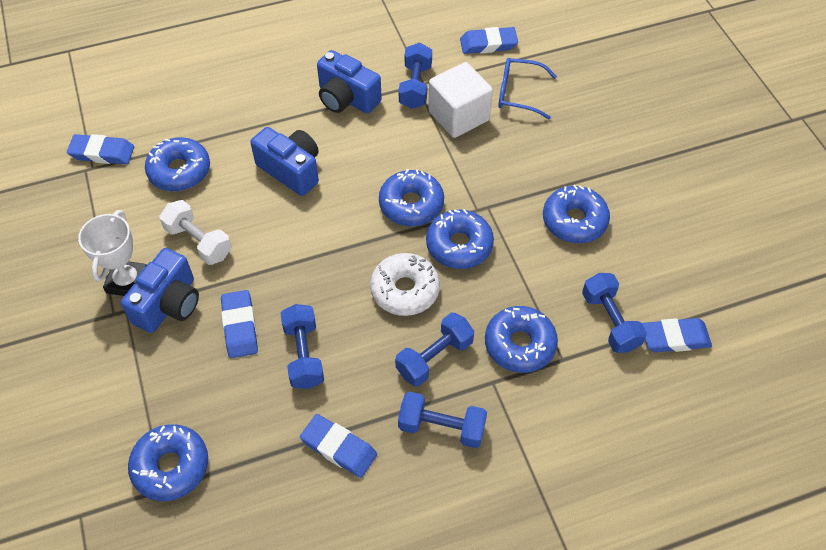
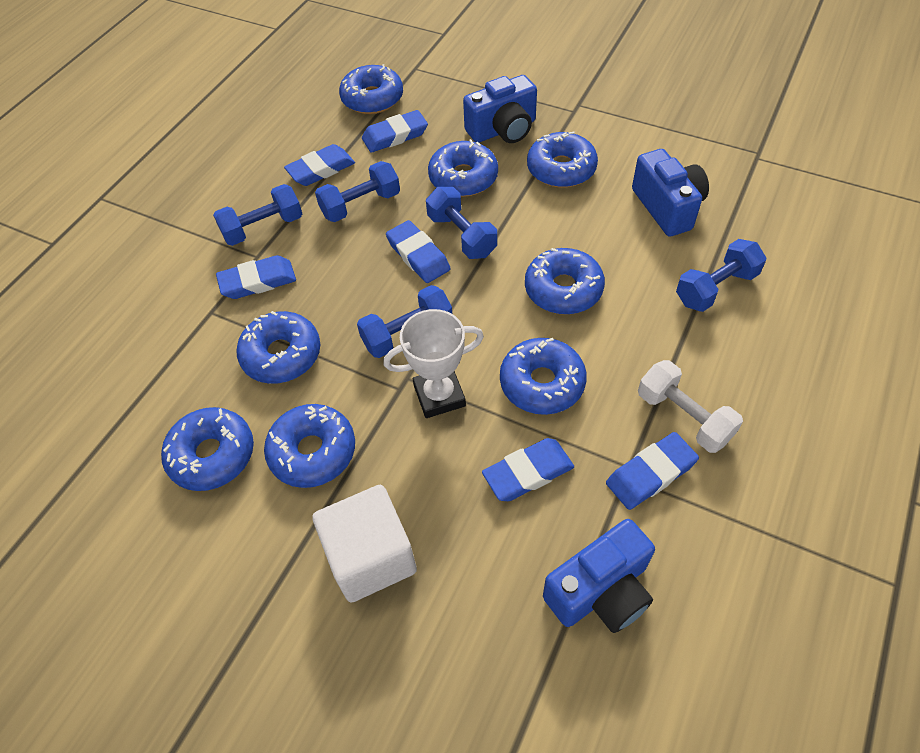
blue donut: [128,424,208,501] [145,137,210,192] [379,169,444,226] [426,209,494,269] [485,306,558,373] [543,185,610,243] = 6 -> [161,407,254,491] [236,311,320,384] [264,404,355,488] [339,64,403,114] [428,139,498,197] [500,338,587,415] [525,248,605,315] [527,132,598,188] = 8
blue eraser: [67,134,134,164] [221,290,258,358] [300,414,377,478] [460,27,518,54] [642,318,712,352] = 5 -> [216,255,296,299] [284,144,355,186] [362,110,428,153] [386,220,451,283] [482,438,574,501] [606,432,699,510] = 6
blue glasses: [498,58,557,119] = 1 -> none = 0
white donut: [370,253,440,316] = 1 -> none = 0

